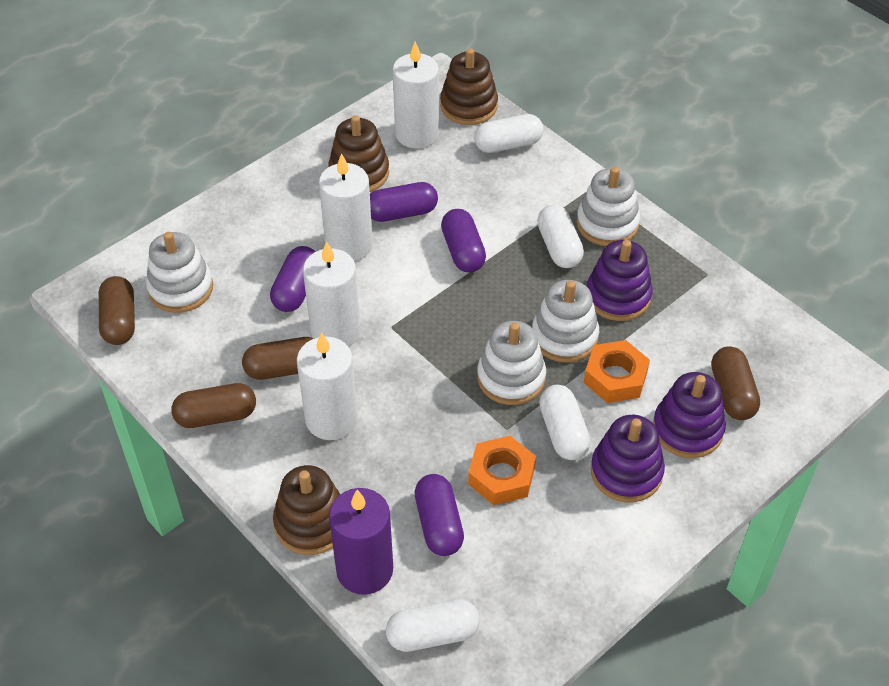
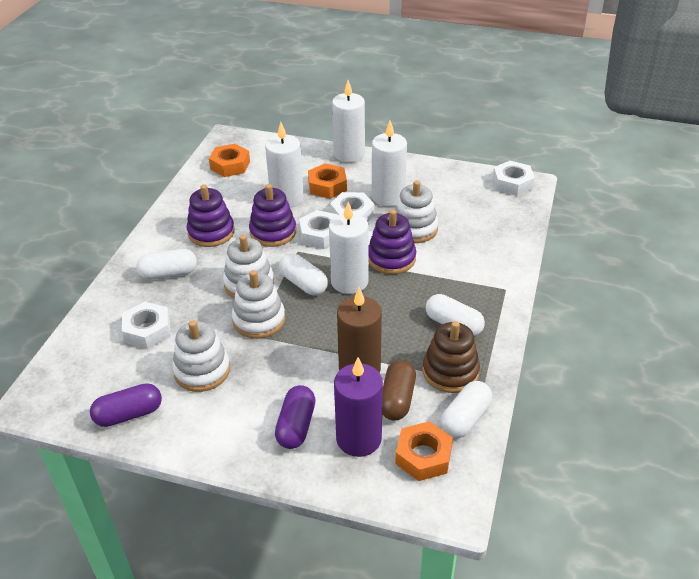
brown candle: none = 0 -> [337,287,382,373] = 1
brown capsule: [99,276,135,345] [171,383,256,428] [242,337,314,380] [711,346,760,420] = 4 -> [382,360,416,421] = 1
brown stacking toy: [273,465,340,555] [328,115,389,192] [440,48,498,125] = 3 -> [423,321,480,393] = 1
orange nut: [468,436,536,505] [584,340,650,403] = 2 -> [209,144,250,177] [308,163,347,199] [395,421,453,481] = 3
purple capsule: [270,246,315,312] [370,182,438,222] [415,474,464,556] [441,209,486,272] = 4 -> [90,383,162,427] [275,385,316,449] = 2
white nut: none = 0 -> [122,302,171,349] [299,210,338,249] [330,192,374,222] [493,161,535,196] = 4

